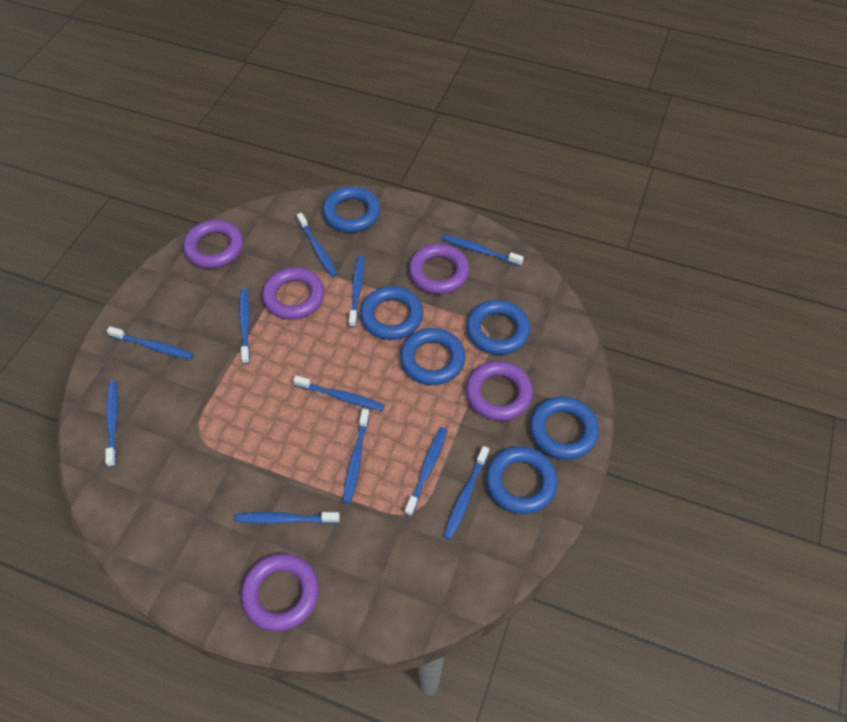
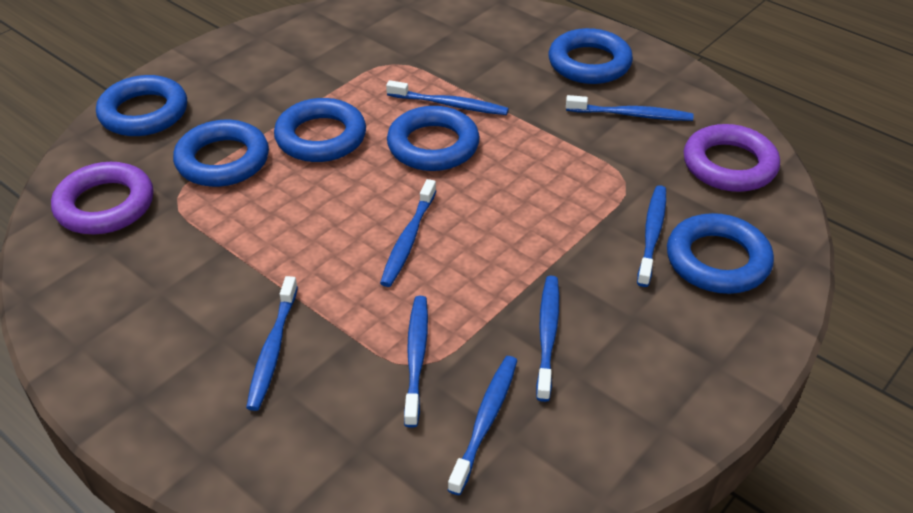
blue toothbrush: [105,380,118,467] [107,327,194,360] [235,512,340,524] [239,289,250,364] [293,376,385,411] [297,213,338,277] [343,409,370,503] [349,255,365,328] [405,427,448,516] [442,234,524,266] [444,446,489,540] = 11 -> [246,276,298,411] [380,179,436,287] [386,80,509,115] [404,296,428,428] [448,356,517,495] [536,276,559,402] [566,95,694,121] [637,185,666,287] = 8
purple ring: [183,220,244,269] [241,553,319,631] [262,267,325,320] [409,244,470,294] [466,361,533,421] = 5 -> [51,162,153,234] [683,124,780,192] = 2

